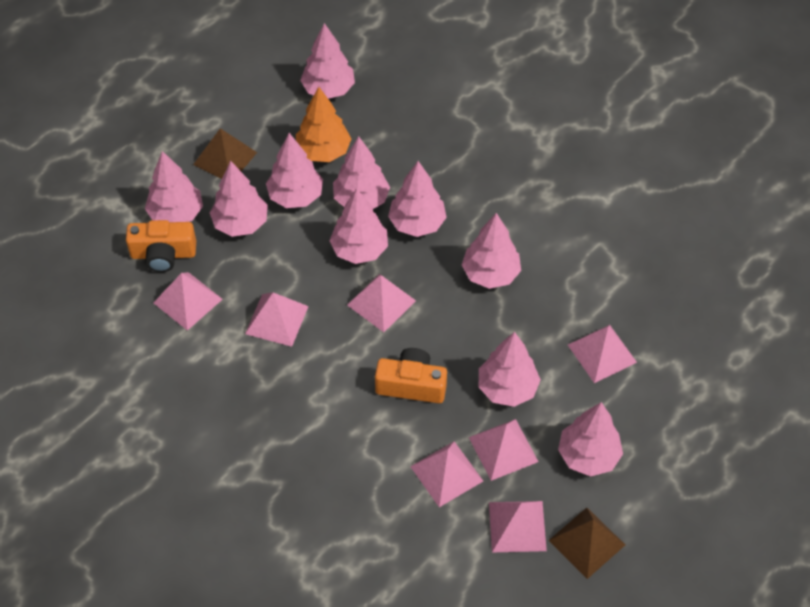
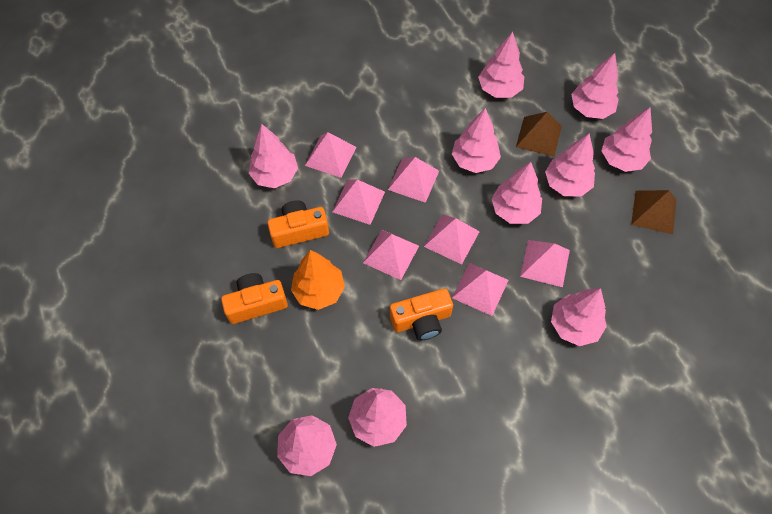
orange camera: [126,220,196,272] [375,348,447,403] = 2 -> [221,273,288,324] [267,200,329,248] [390,288,453,340] = 3

